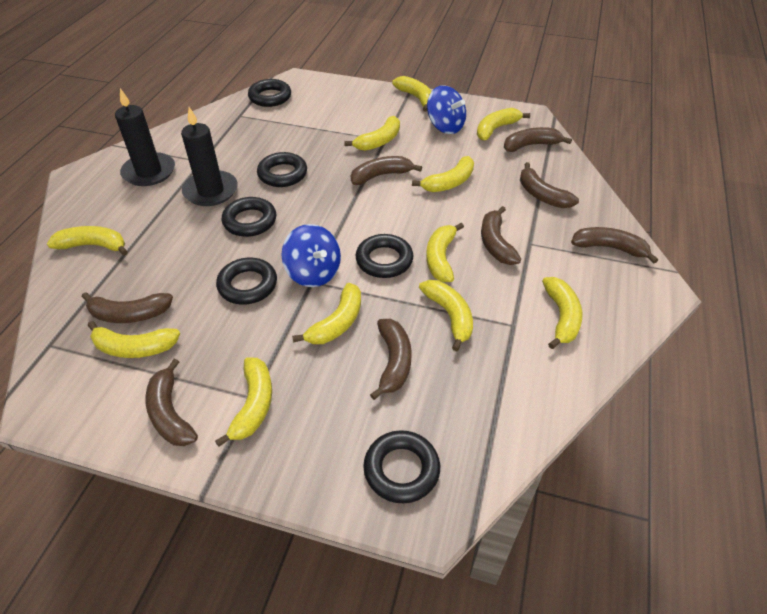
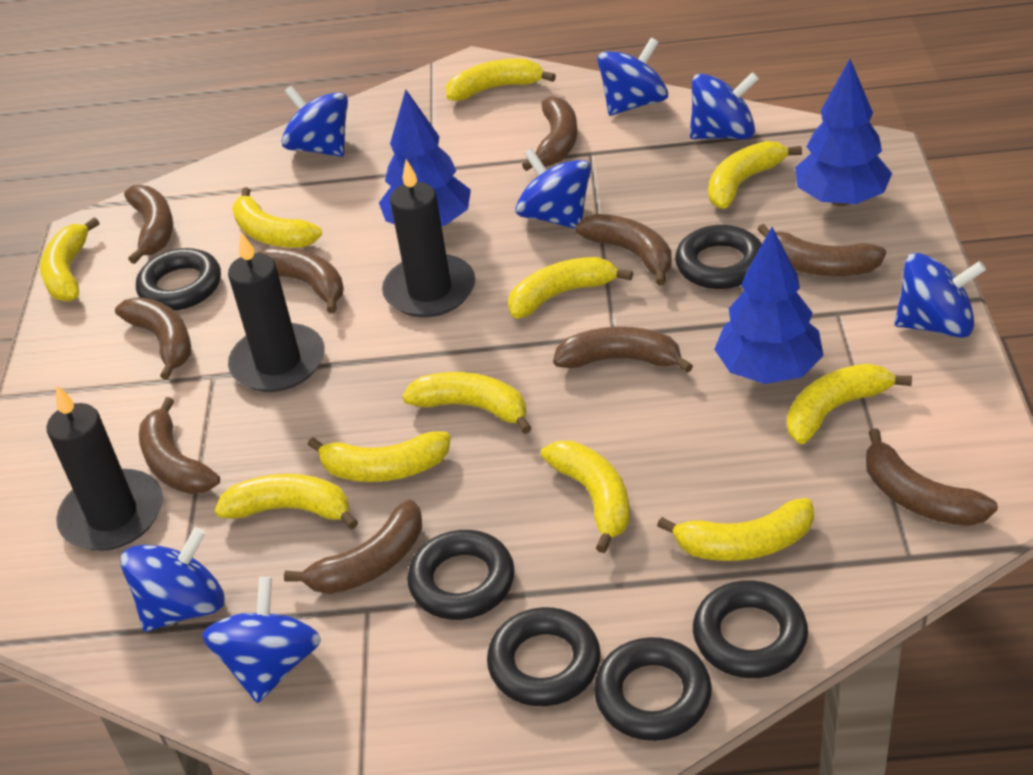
black candle: [115,88,175,186] [181,107,238,206] = 2 -> [47,385,163,551] [228,232,325,392] [382,159,475,318] = 3
blue spinning top: [281,224,341,287] [427,85,466,134] = 2 -> [121,527,225,632] [202,577,321,703] [282,86,348,157] [515,148,591,229] [597,38,668,116] [690,72,759,139] [895,253,986,338] = 7
blue tree: none = 0 -> [379,89,471,226] [714,227,824,384] [795,59,892,206] = 3
brown banana: [82,292,173,323] [145,359,198,446] [351,156,422,185] [370,319,412,400] [481,206,521,265] [504,127,572,152] [520,162,579,208] [571,227,658,264] = 8 -> [115,297,191,380] [124,185,173,264] [139,397,220,494] [257,248,344,313] [284,499,422,594] [522,96,577,171] [553,327,693,373] [575,214,672,286] [757,224,886,276] [866,428,998,526] = 10

